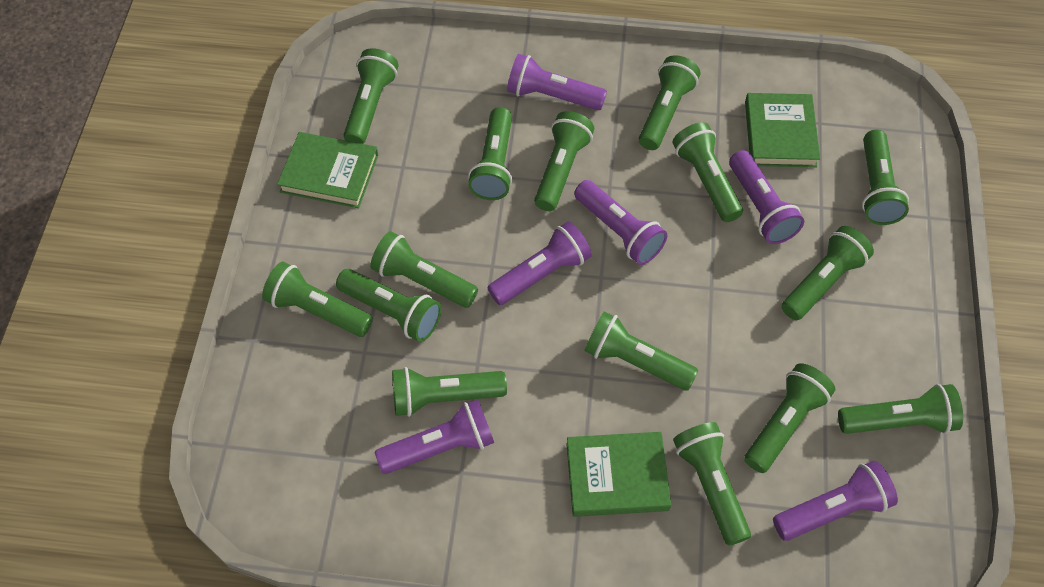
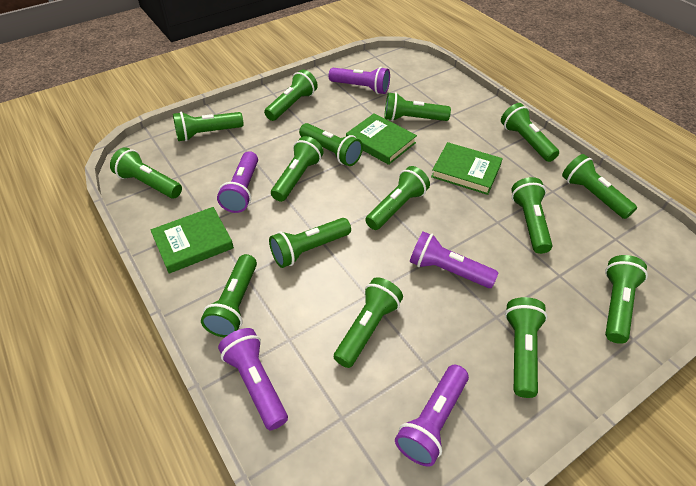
purple flashlight: [375,400,494,474] [488,221,592,305] [507,54,607,110] [574,180,667,265] [729,150,804,244] [773,461,898,541] = 6 -> [217,151,258,213] [218,328,288,430] [329,67,390,94] [395,365,469,467] [410,231,498,288] = 5

